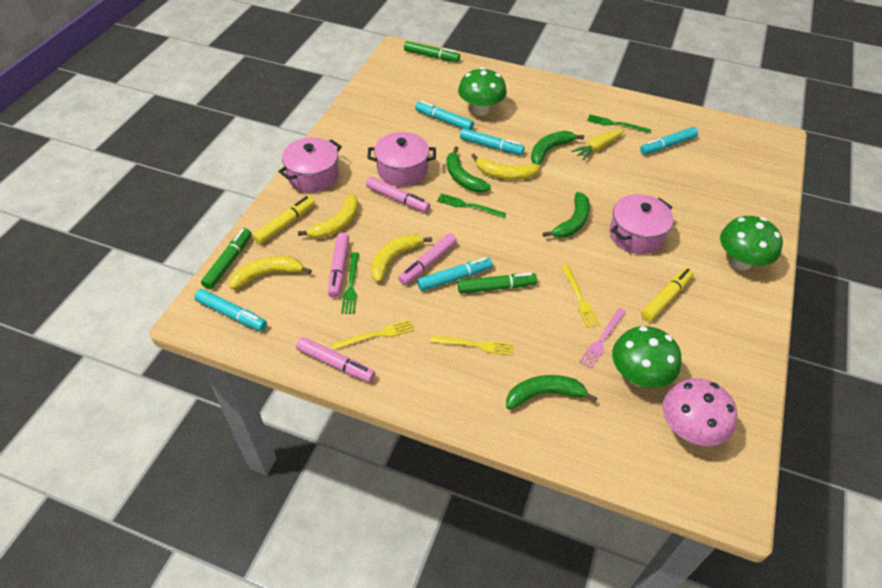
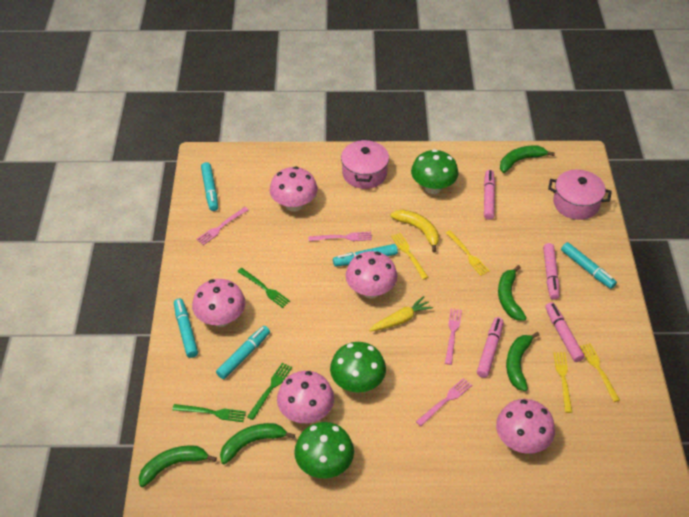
green banana: [447,146,491,192] [506,375,597,410] [531,131,584,165] [543,192,590,238] = 4 -> [139,445,217,487] [220,423,295,465] [498,265,526,321] [500,146,555,173] [506,332,539,391] = 5
green marker: [201,228,252,289] [404,41,460,62] [458,273,537,294] = 3 -> none = 0
pink fork: [579,308,626,369] = 1 -> [196,207,249,245] [308,232,372,241] [416,378,472,426] [445,308,462,365] = 4
pink mushroom: [663,378,737,446] = 1 -> [192,279,245,327] [270,166,318,212] [277,371,334,423] [346,251,397,299] [496,399,555,454] = 5
pink pot: [278,137,342,192] [367,132,436,186] [610,194,673,254] = 3 -> [341,139,389,189] [548,170,612,220] = 2
yellow banana: [230,256,312,289] [298,194,358,238] [371,234,432,283] [471,154,540,180] = 4 -> [390,209,439,253] = 1
yellow fork: [332,320,414,350] [430,336,514,356] [561,265,600,328] = 3 -> [391,233,428,280] [446,230,490,276] [554,352,572,413] [580,343,620,402] = 4
yellow marker: [253,196,315,244] [641,268,694,322] = 2 -> none = 0

